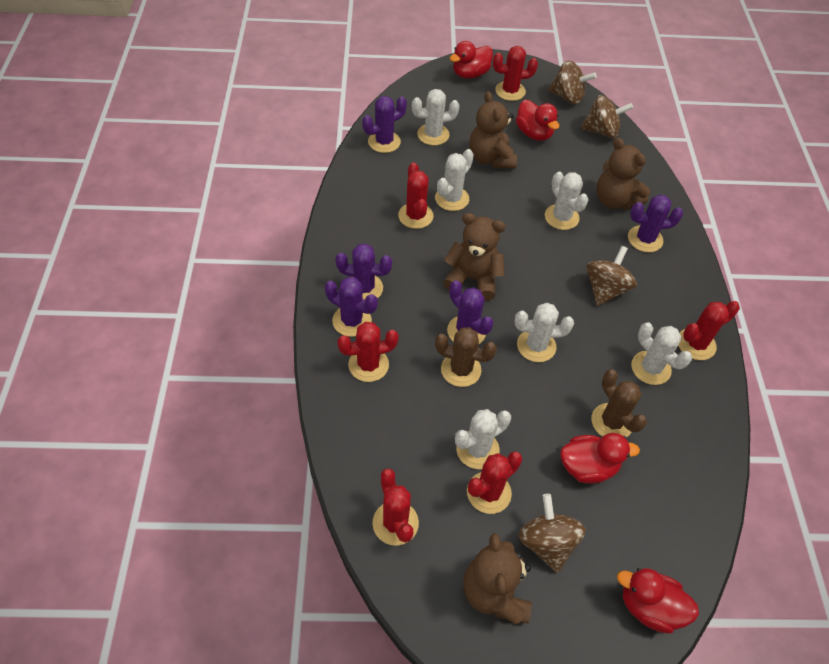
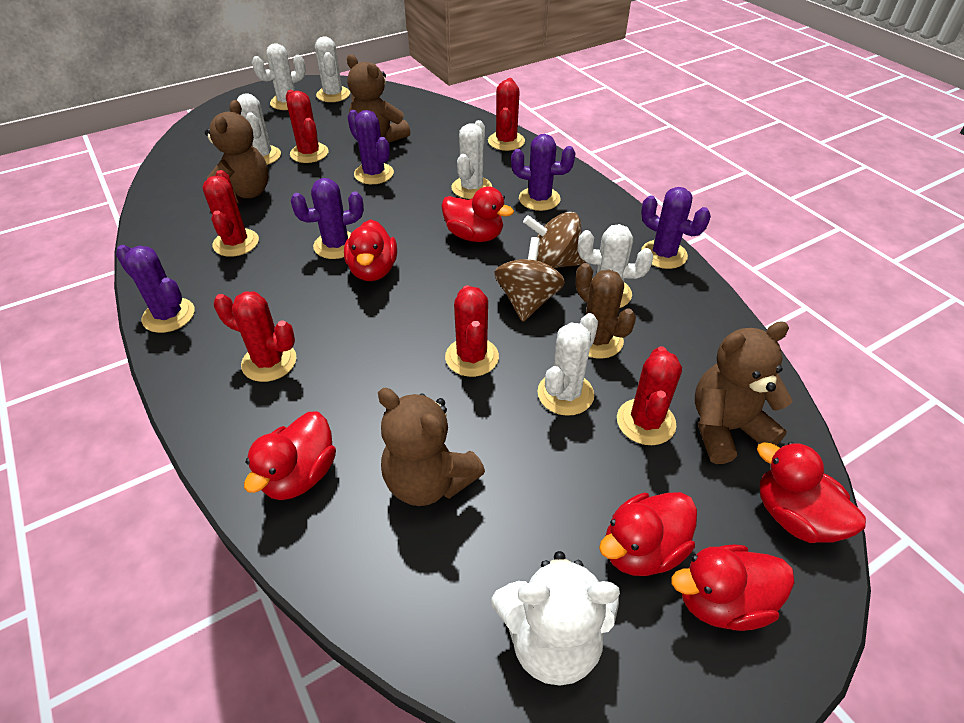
brown cactus: [435,327,497,387] [591,369,647,437] = 2 -> [575,263,636,359] = 1
brown spinning top: [519,494,586,573] [548,60,597,104] [581,95,633,138] [586,246,637,306] = 4 -> [494,237,565,322] [523,212,587,268] = 2
red duck: [449,41,493,79] [516,100,559,141] [560,433,640,483] [617,568,699,634] = 4 -> [244,411,336,500] [344,219,397,281] [441,187,514,242] [599,492,697,576] [671,545,795,631] [757,442,866,543] = 6
white teddy bear: none = 0 -> [492,551,620,686] = 1

